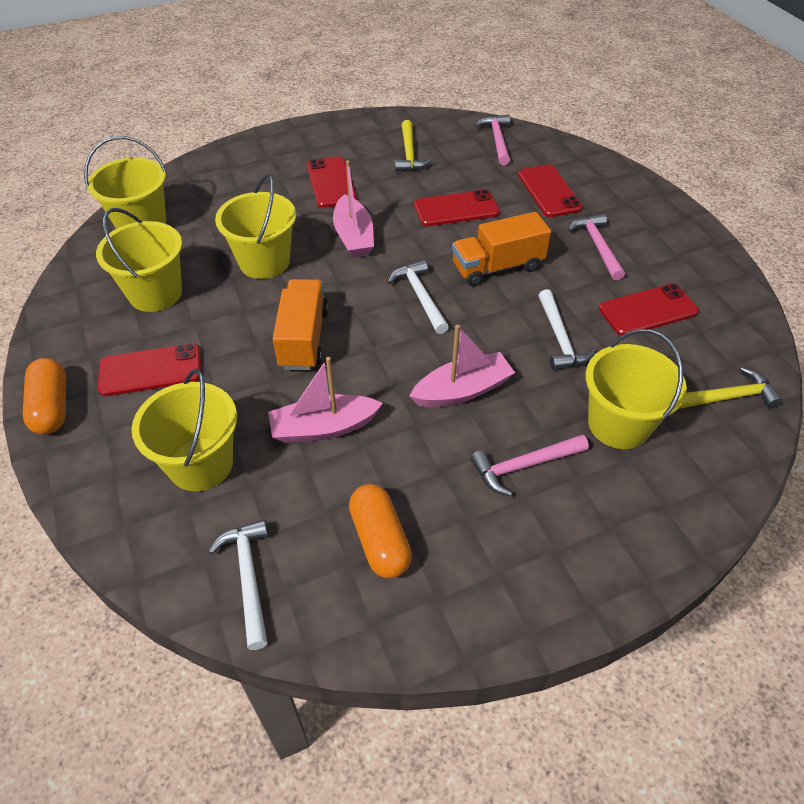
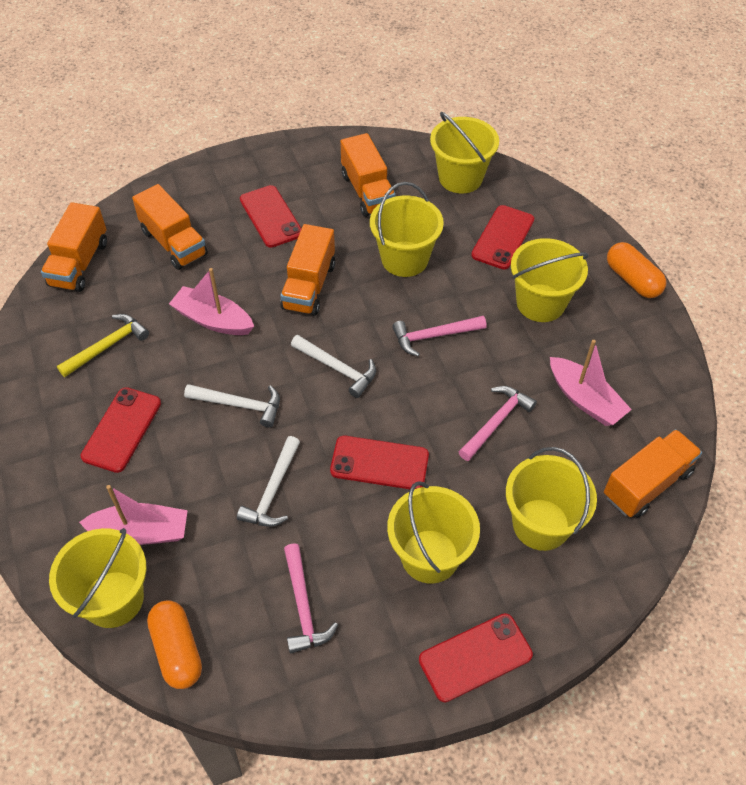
orange truck: [273,279,329,370] [452,212,551,286] = 2 -> [41,202,107,292] [132,184,208,270] [280,224,335,316] [340,133,396,217] [604,429,702,518] = 5
yellow bucket: [84,136,167,229] [96,208,182,312] [132,369,237,491] [215,174,296,279] [585,329,687,449] = 5 -> [49,528,146,628] [370,182,444,277] [387,481,480,584] [430,112,499,193] [506,447,597,551] [511,238,589,322] = 6
yellow hammer: [395,120,432,172] [679,367,783,409] = 2 -> [57,314,149,377] = 1

